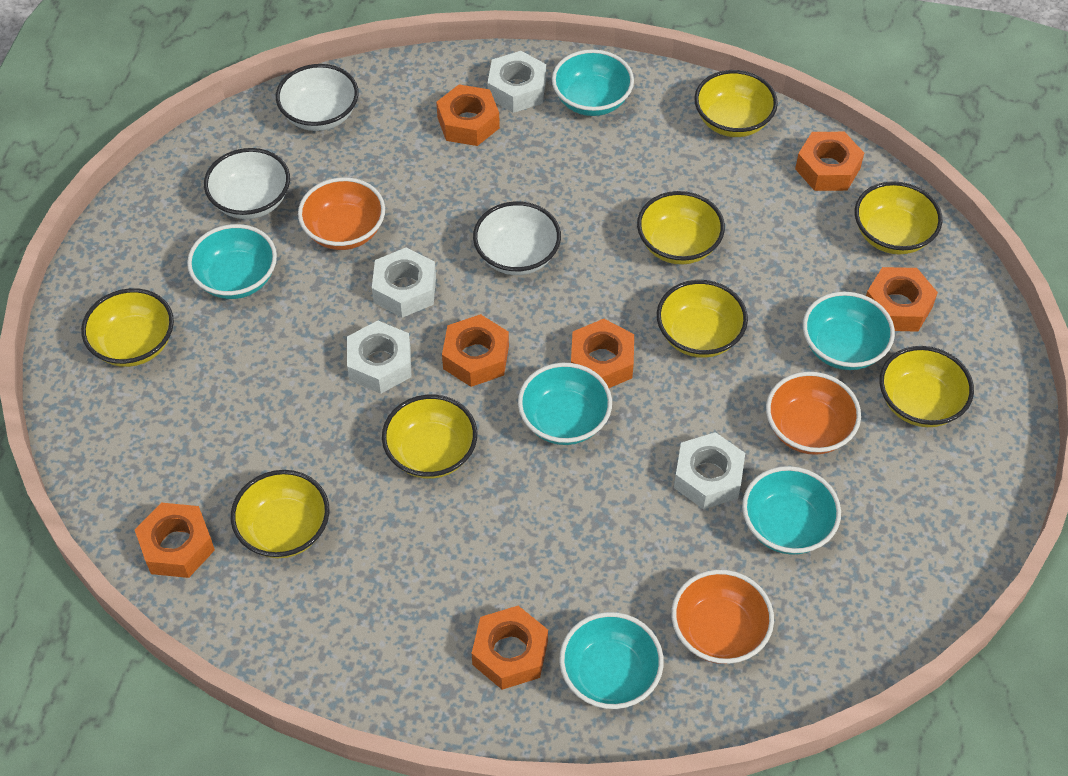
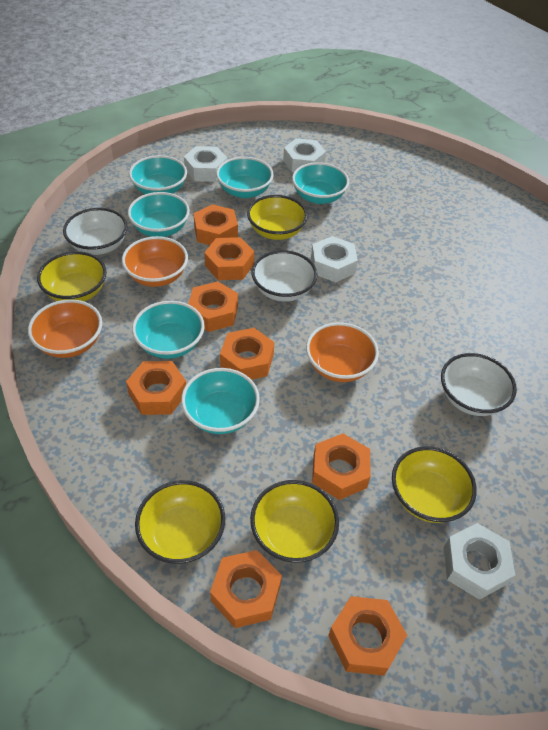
orange nut: [135,503,215,578] [436,84,500,146] [442,314,509,387] [472,606,548,690] [571,319,634,388] [795,132,864,191] [866,267,938,332] = 7 -> [126,361,186,415] [188,281,238,332] [193,204,238,245] [204,237,254,280] [210,550,282,628] [220,328,274,380] [312,433,371,500] [328,596,407,676] = 8
yellow bowl: [81,288,174,367] [231,470,330,558] [382,395,477,479] [637,191,725,265] [657,280,748,358] [694,70,778,137] [855,181,942,255] [879,346,974,427] = 8 -> [37,251,107,302] [135,480,225,564] [247,195,308,240] [250,480,339,563] [392,446,477,523] = 5

